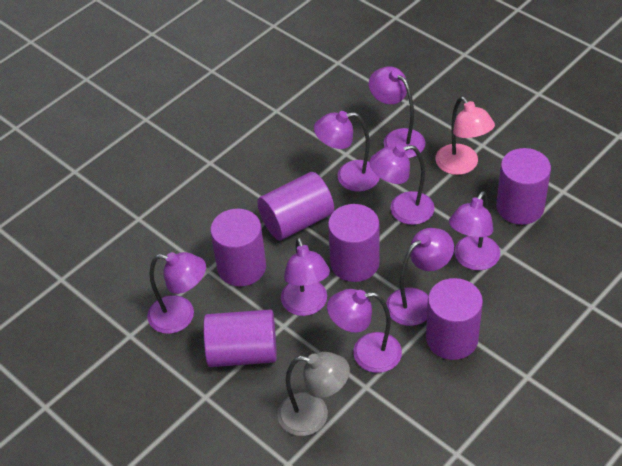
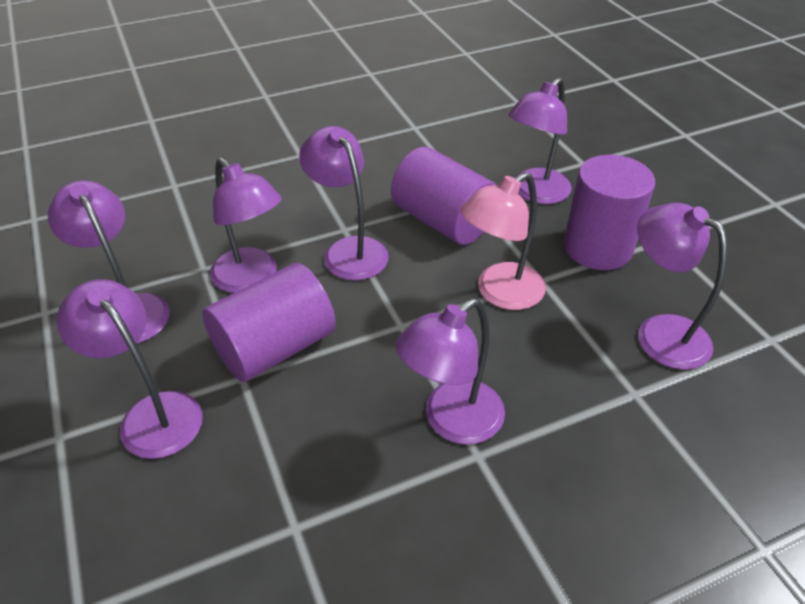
grey lamp: [278,352,350,436] = 1 -> none = 0
purple cylinder: [203,309,277,367] [210,209,266,286] [257,172,334,241] [328,204,380,282] [426,278,483,360] [496,148,551,225] = 6 -> [202,263,336,382] [391,147,496,245] [564,155,655,270] = 3
purple lamp: [147,252,206,334] [281,237,330,316] [314,111,380,192] [327,289,402,373] [369,67,425,158] [370,145,434,225] [386,228,454,326] [449,191,500,271] = 8 -> [48,180,170,344] [57,279,203,459] [210,157,282,293] [299,126,389,280] [396,298,505,444] [508,77,572,204] [637,203,728,370] = 7

